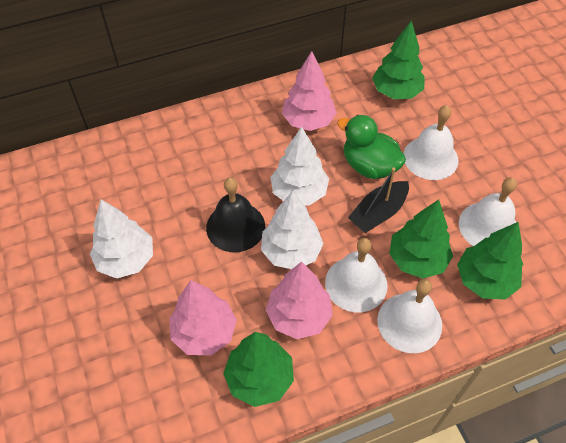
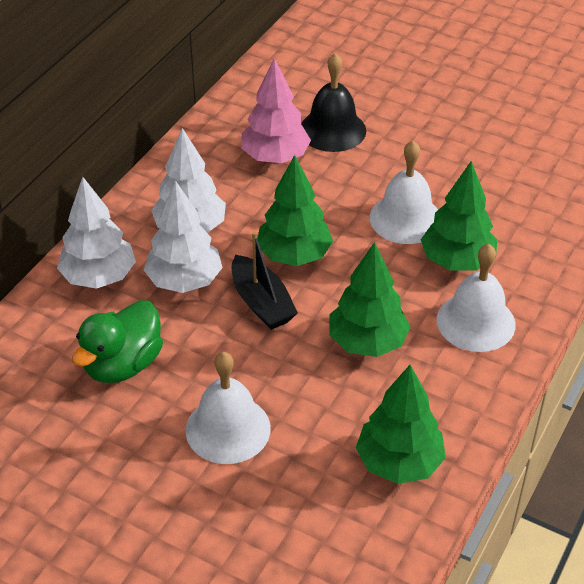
pink tree: [169,280,237,356] [266,262,333,339] [282,51,337,131] = 3 -> [241,58,311,163] = 1
white bell: [325,238,388,312] [377,279,442,353] [403,105,458,180] [459,177,517,246] = 4 -> [186,352,271,464] [370,141,438,244] [437,244,516,352] = 3

